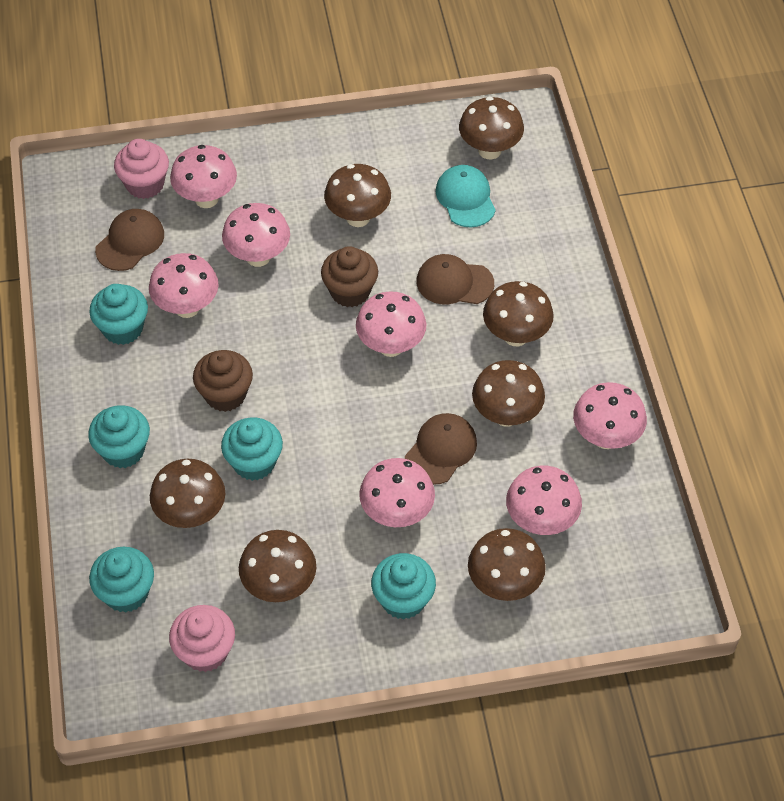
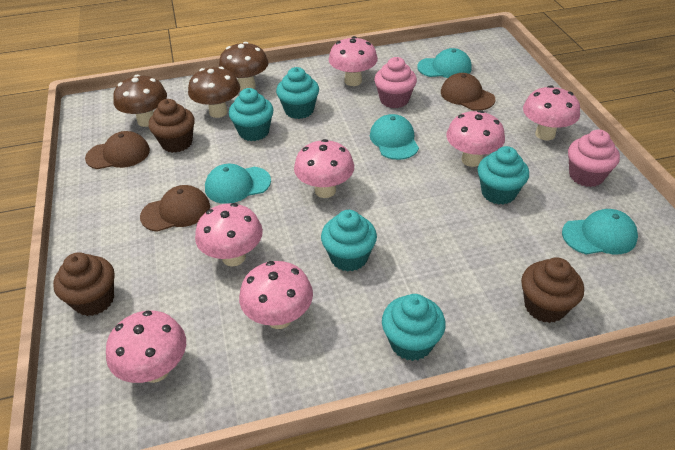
brown cupcake: [193,350,253,412] [321,246,378,307] = 2 -> [53,252,115,316] [149,99,195,153] [521,257,584,323] = 3
brown mushroom: [150,459,225,528] [239,530,316,602] [324,164,391,227] [459,97,524,160] [468,528,546,601] [472,360,545,427] [483,281,554,346] = 7 -> [113,75,167,127] [188,67,240,118] [219,42,268,91] = 3
turquoise cap: [436,165,496,228] = 1 -> [205,164,271,204] [370,114,419,160] [417,48,472,78] [562,209,638,254] = 4

